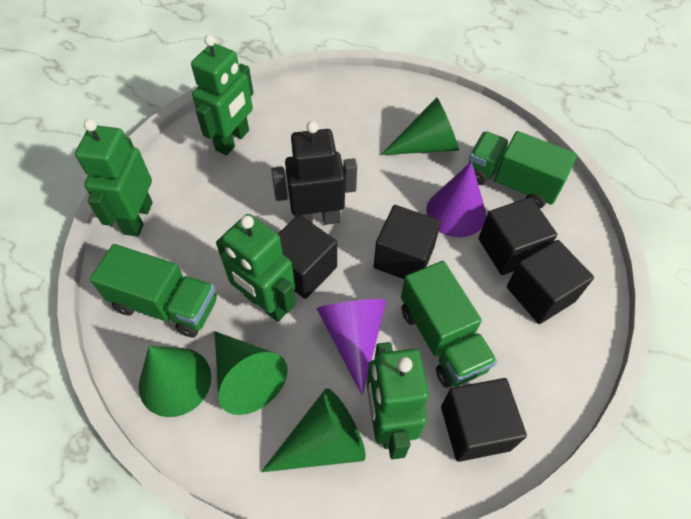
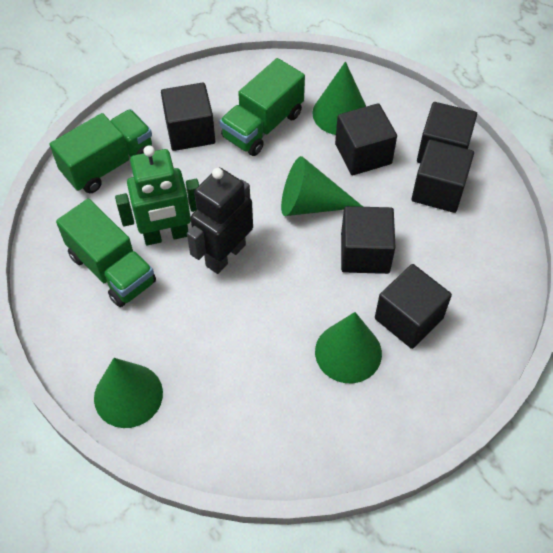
black cube: [278,215,337,299] [373,205,441,279] [441,378,527,462] [479,197,557,275] [507,240,594,324] = 5 -> [161,83,215,151] [335,103,397,175] [341,206,395,274] [375,264,452,349] [411,140,474,213] [417,102,477,163] = 6
green robot: [75,119,153,237] [191,35,253,155] [216,214,296,322] [367,342,429,459] = 4 -> [115,145,199,246] = 1
purple cone: [317,299,387,396] [426,162,486,237] = 2 -> none = 0

